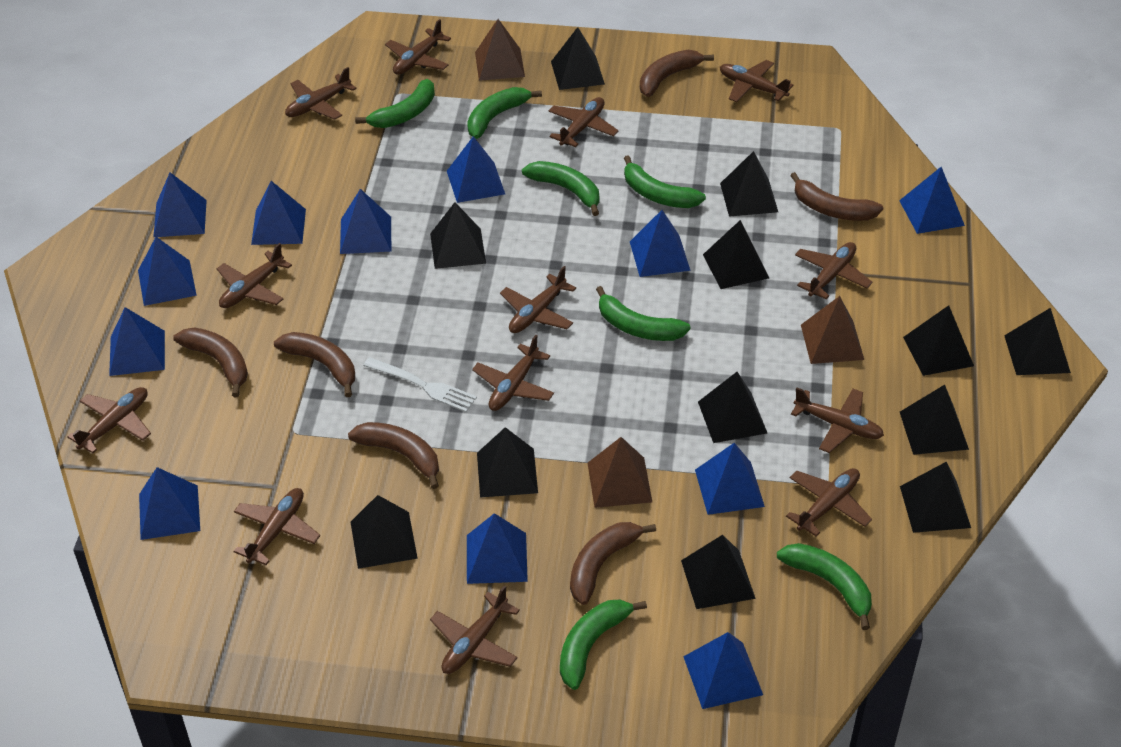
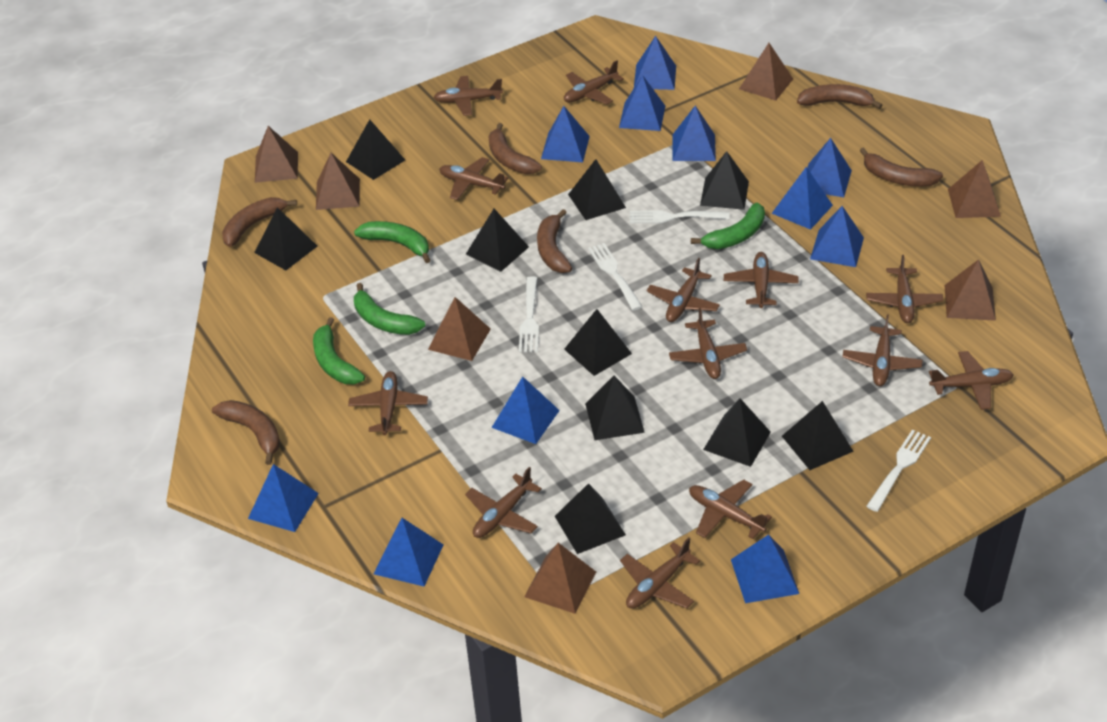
black pyramid: [351,495,418,569] [430,202,486,269] [477,427,538,497] [551,27,605,90] [681,535,756,609] [698,372,767,443] [703,220,769,289] [720,151,778,217] [900,385,969,455] [900,461,971,533] [903,305,974,376] [1004,308,1071,375] = 12 -> [254,207,317,270] [346,119,405,180] [466,209,529,272] [555,483,626,554] [564,309,632,376] [568,159,626,220] [585,376,645,440] [700,151,749,210] [703,398,771,467] [782,401,854,470] = 10
blue pyramid: [109,307,165,376] [138,237,197,306] [139,467,200,540] [153,173,207,237] [251,181,306,245] [340,189,391,254] [447,136,505,203] [467,513,528,584] [630,210,691,277] [683,632,763,709] [695,443,765,515] [899,167,965,234] = 12 -> [248,464,319,532] [374,518,444,586] [492,376,560,444] [541,106,590,162] [619,75,665,131] [634,36,676,90] [673,106,716,161] [731,534,799,603] [772,167,833,230] [807,138,852,197] [810,206,864,267] = 11
brown pyramid: [475,19,525,81] [588,437,652,508] [801,296,864,364] = 3 -> [255,126,298,183] [316,153,360,210] [428,297,491,361] [524,543,596,614] [739,43,793,101] [945,259,996,321] [948,160,1001,218] = 7
green banana: [355,79,435,128] [467,87,542,139] [522,161,600,216] [560,599,647,690] [596,286,690,341] [624,155,706,208] [777,543,872,630] = 7 -> [313,317,365,384] [354,221,430,263] [354,283,425,335] [691,203,765,249] = 4
white fork: [363,357,477,412] = 1 -> [519,276,539,352] [588,243,642,311] [630,210,729,223] [866,430,931,512] = 4

